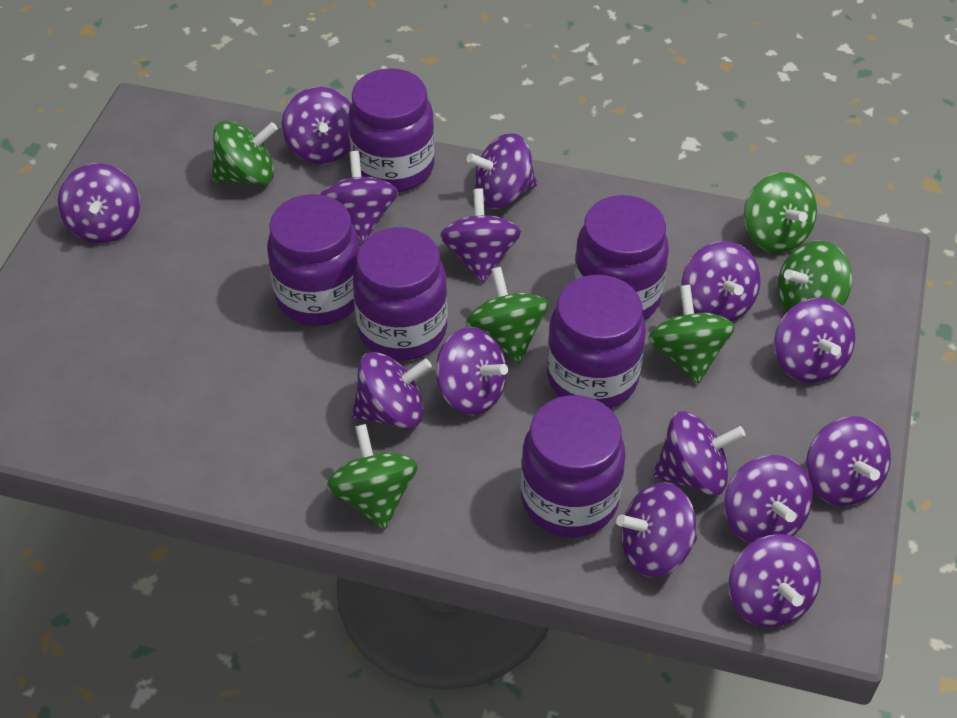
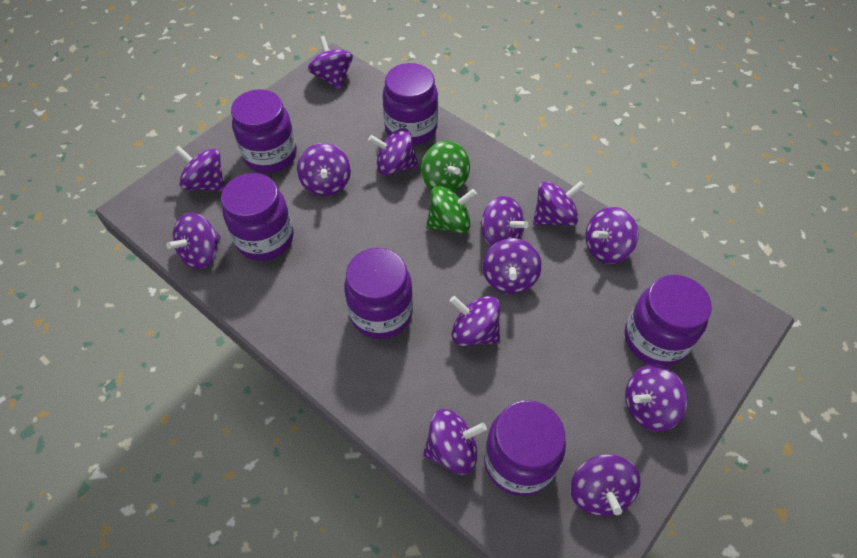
green spinning top: [212,121,278,185] [327,424,418,529] [466,267,549,363] [648,285,735,384] [744,172,817,253] [778,241,852,312] = 6 -> [421,141,470,192] [426,186,477,233] = 2
purple spinning top: [58,163,140,243] [282,87,351,164] [320,151,398,243] [352,352,432,429] [436,327,508,415] [440,188,521,283] [466,133,537,209] [616,482,697,577] [653,411,745,496] [681,241,761,322] [724,455,813,543] [729,534,821,628] [774,298,855,383] [806,416,891,506] = 14 -> [166,212,220,269] [174,146,224,192] [297,143,351,196] [308,36,353,90] [368,128,418,176] [423,409,487,474] [450,296,500,346] [480,196,529,247] [483,238,542,294] [533,181,585,226] [570,454,641,516] [585,207,638,264] [625,365,688,432] = 13

